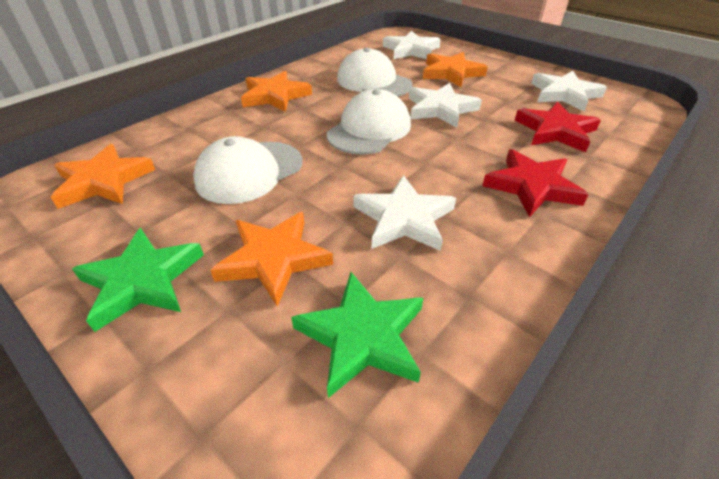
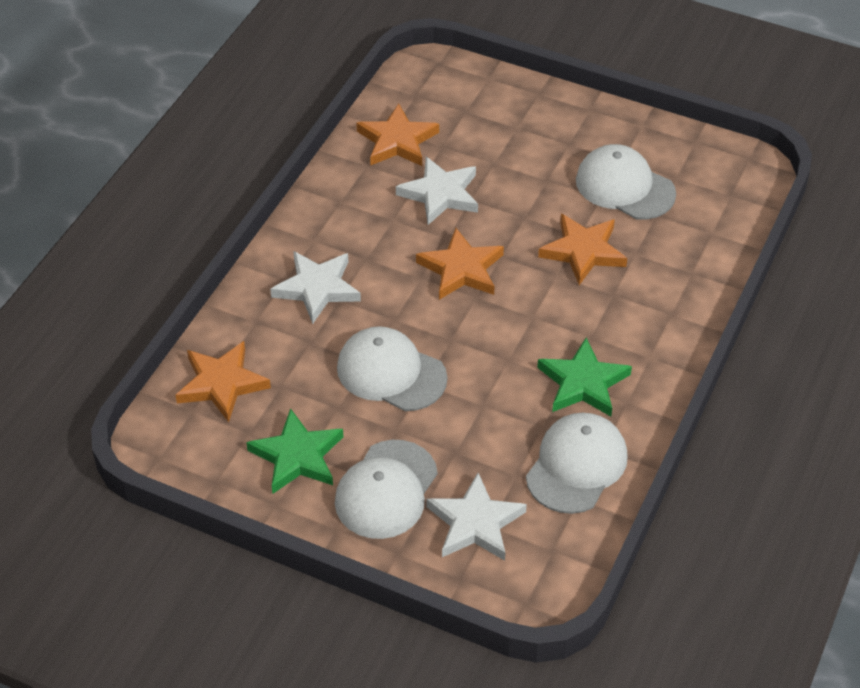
red star: [482,149,589,217] [515,102,601,152] = 2 -> none = 0
white cap: [193,136,302,204] [327,89,411,155] [337,48,413,96] = 3 -> [335,440,438,539] [337,326,447,411] [526,412,628,514] [576,144,676,220] = 4
white star: [353,175,456,251] [383,30,441,59] [409,83,482,128] [531,71,607,111] = 4 -> [270,251,361,324] [396,157,478,225] [426,473,527,561] = 3

